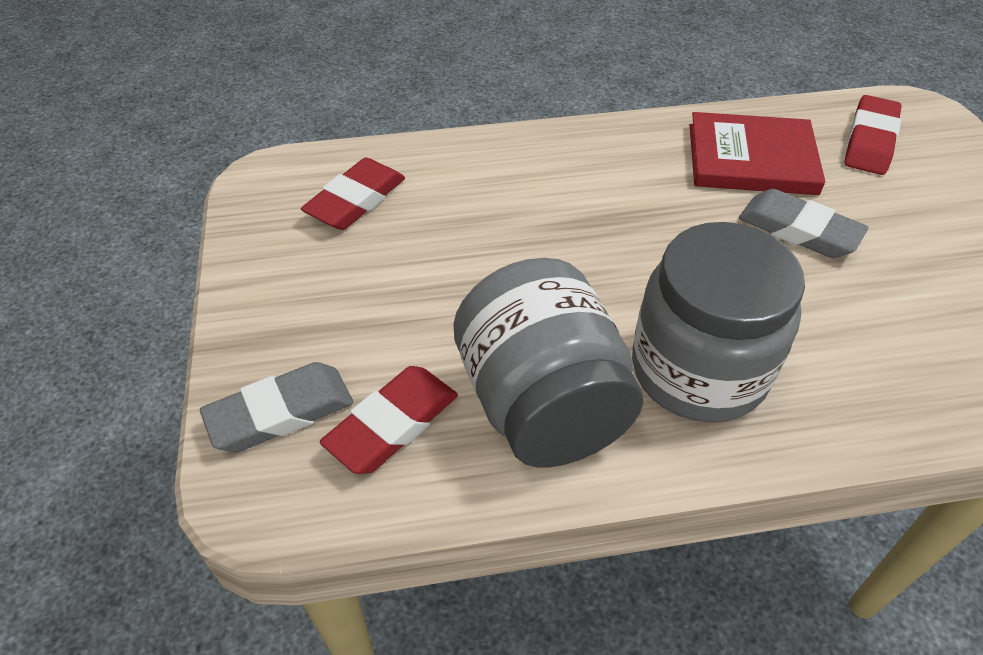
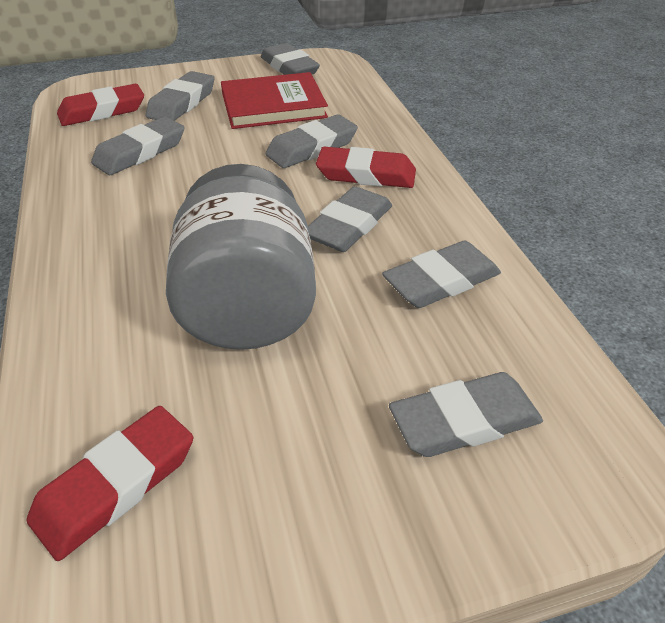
grey eraser: [200,362,353,452] [739,189,868,258] = 2 -> [91,117,185,175] [146,71,215,121] [261,43,320,75] [266,115,358,168] [308,186,392,252] [382,240,501,308] [389,372,543,457] = 7
grey jar: [453,258,643,467] [632,222,805,423] = 2 -> [166,164,316,350] = 1

